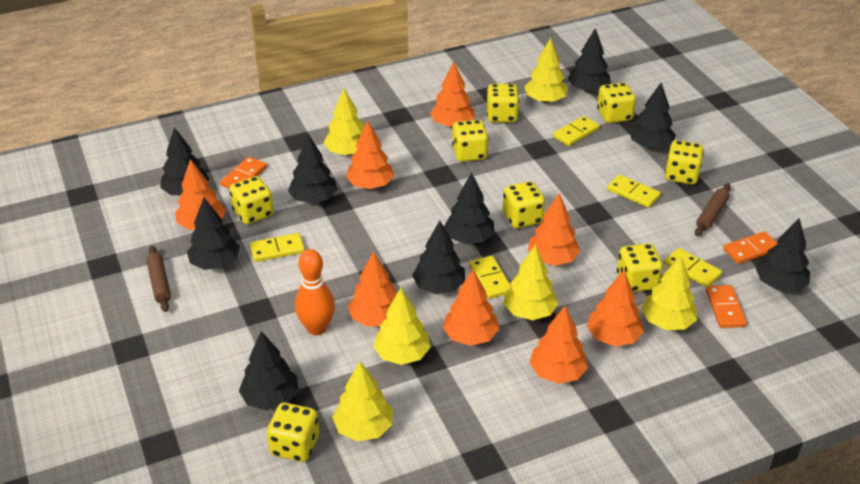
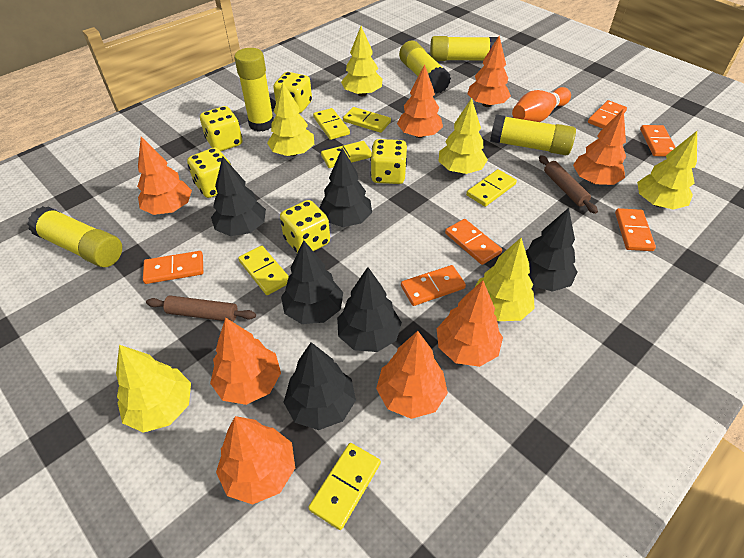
black tree: [160,127,209,195] [187,197,240,270] [239,331,299,410] [288,135,337,204] [412,221,465,294] [444,173,495,244] [567,28,611,93] [629,83,676,149] [756,218,810,292] = 9 -> [211,157,266,236] [281,240,343,324] [283,342,356,430] [319,148,372,227] [337,267,402,352] [526,208,577,292] = 6
orange domino: [220,157,267,189] [706,285,747,328] [723,231,778,264] = 3 -> [143,251,203,284] [401,265,466,306] [445,219,502,265] [588,100,627,129] [615,208,656,251] [640,125,676,157] = 6
yellow dice: [230,176,274,224] [267,403,319,462] [452,120,489,162] [487,84,520,122] [503,181,545,228] [597,82,636,123] [617,243,663,292] [665,140,704,185] = 8 -> [187,148,231,198] [200,106,242,151] [273,72,312,113] [280,200,330,253] [370,139,407,184] = 5
yellow domino: [250,233,305,262] [469,256,511,299] [553,116,600,146] [607,175,661,208] [664,248,722,287] = 5 -> [238,246,289,295] [308,443,381,530] [313,108,350,140] [321,141,372,168] [343,107,391,133] [466,169,517,207] = 6
yellow glue stick: none = 0 -> [28,206,122,267] [234,48,274,132] [399,41,451,94] [430,36,498,61] [490,114,576,155] = 5

